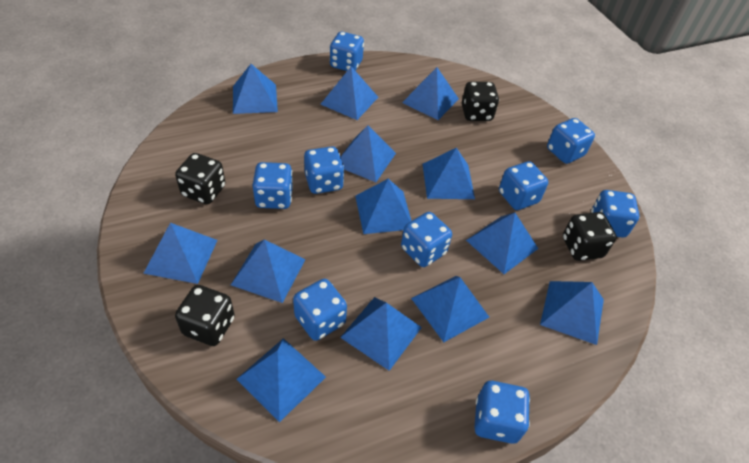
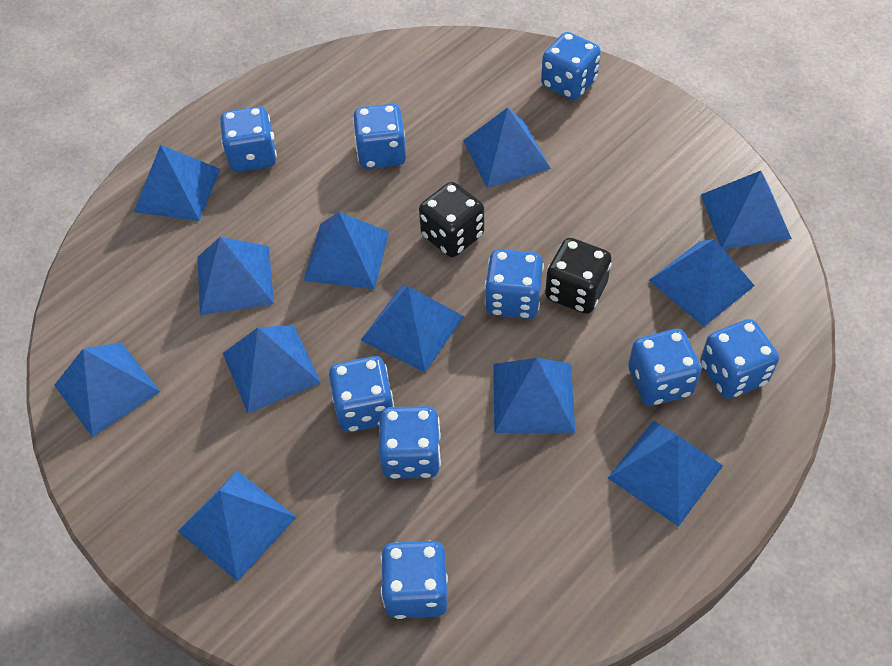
black dice: [175,153,225,204] [175,285,235,346] [462,82,499,121] [563,212,617,261] = 4 -> [419,182,484,257] [545,238,612,314] = 2
blue pyramid: [143,223,217,284] [231,239,305,303] [233,64,278,114] [236,338,326,422] [320,66,378,120] [340,125,396,182] [340,297,422,371] [355,179,412,234] [402,67,459,120] [411,276,489,342] [423,148,475,199] [466,212,538,274] [540,281,604,345] = 13 -> [54,342,160,437] [134,145,220,221] [178,471,296,582] [197,237,274,315] [223,325,321,413] [303,212,389,289] [361,286,464,372] [463,107,551,188] [493,358,575,433] [608,420,723,527] [649,239,755,327] [701,171,792,249] = 12

